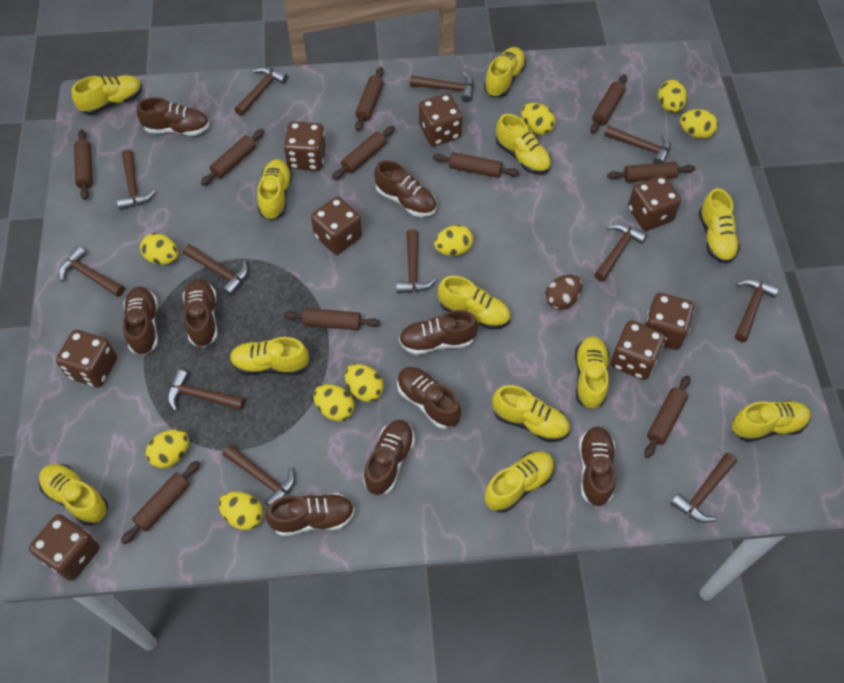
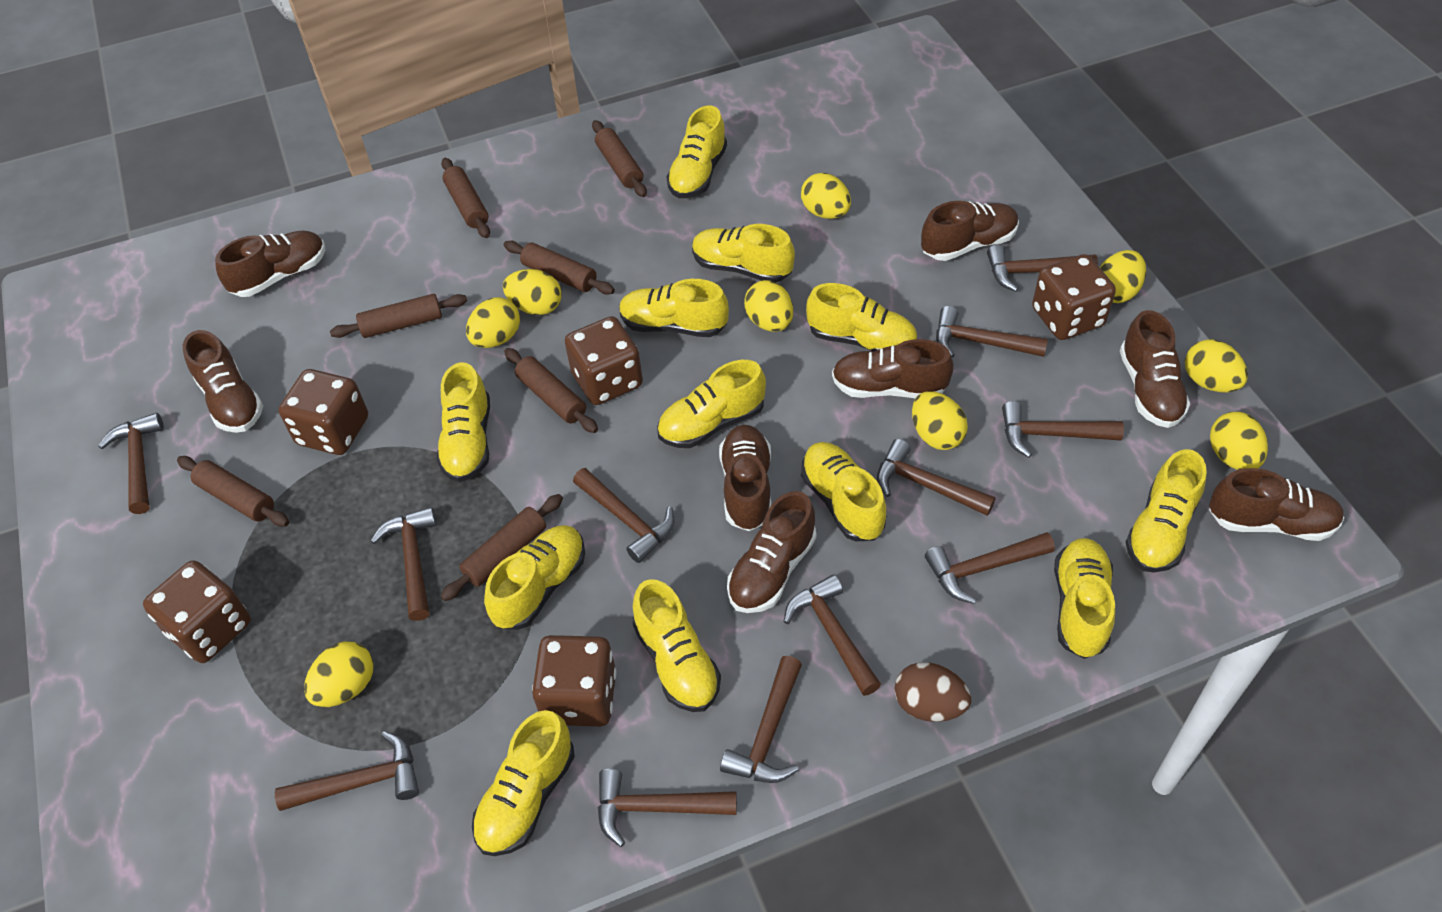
brown dice: [29,514,100,581] [56,330,117,388] [284,121,326,171] [311,197,362,255] [419,93,463,146] [610,320,665,380] [628,175,681,231] [645,293,694,350] = 8 -> [143,560,251,663] [279,369,368,455] [532,635,616,727] [565,316,643,405] [1032,254,1116,340] = 5
brown rolling pin: [74,130,93,200] [121,461,200,544] [201,129,264,186] [284,308,380,330] [332,126,395,180] [355,67,384,131] [433,152,519,178] [590,74,627,134] [607,162,695,182] [644,375,690,458] = 10 -> [177,456,289,527] [330,294,467,338] [441,158,490,238] [441,494,563,601] [504,241,615,295] [504,348,598,433] [592,120,647,197] = 7
brown shoe: [123,287,158,355] [136,97,210,136] [183,279,218,347] [265,493,355,536] [363,420,415,495] [374,160,436,217] [397,367,461,429] [399,310,478,355] [579,426,616,507] = 9 -> [183,330,263,433] [215,231,325,297] [719,425,771,531] [727,491,816,613] [832,339,954,399] [921,201,1019,261] [1120,310,1190,428] [1209,468,1344,541] = 8

